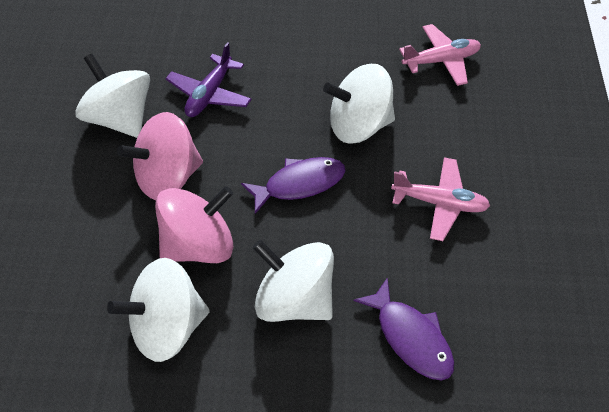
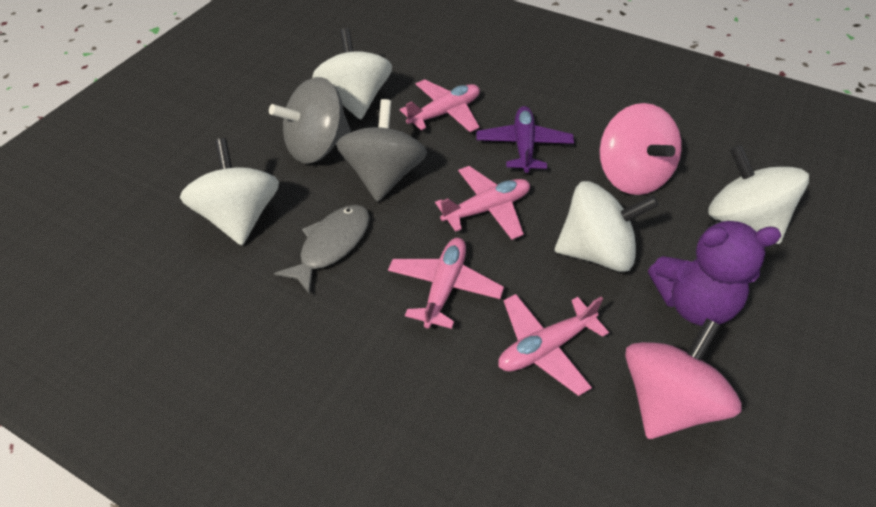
grey fish: none = 0 -> [274,205,370,295] = 1
grey spinning top: none = 0 -> [269,77,351,164] [336,99,427,202] = 2
pink plane: [391,157,490,241] [399,24,481,86] = 2 -> [388,238,504,329] [400,79,480,132] [435,166,530,240] [498,294,609,396] = 4
purple fish: [241,157,346,214] [354,277,454,381] = 2 -> none = 0
purple teddy bear: none = 0 -> [648,220,781,326] = 1

